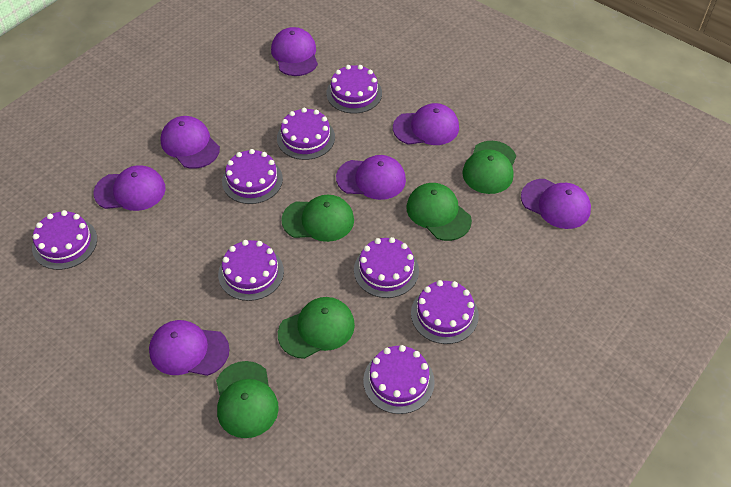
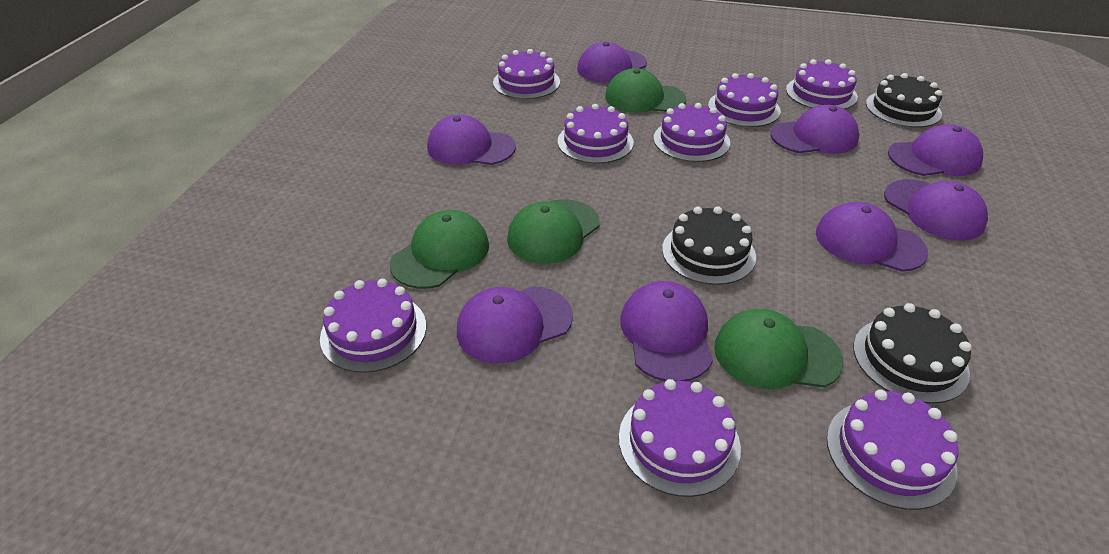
black cake: none = 0 -> [662,206,756,285] [853,303,972,404] [866,73,943,128] = 3
green cap: [216,361,279,438] [278,297,355,359] [281,195,354,242] [407,183,472,241] [462,141,516,194] = 5 -> [390,210,489,289] [507,199,600,264] [605,68,686,113] [714,309,844,389] = 4
purple cap: [93,165,166,211] [149,320,230,376] [160,116,220,169] [271,27,318,76] [336,155,406,200] [393,103,459,145] [521,179,591,229] = 7 -> [427,114,516,165] [457,286,573,364] [577,42,647,83] [620,281,713,382] [770,105,859,154] [816,202,928,272] [884,179,988,241] [888,124,983,176] = 8

